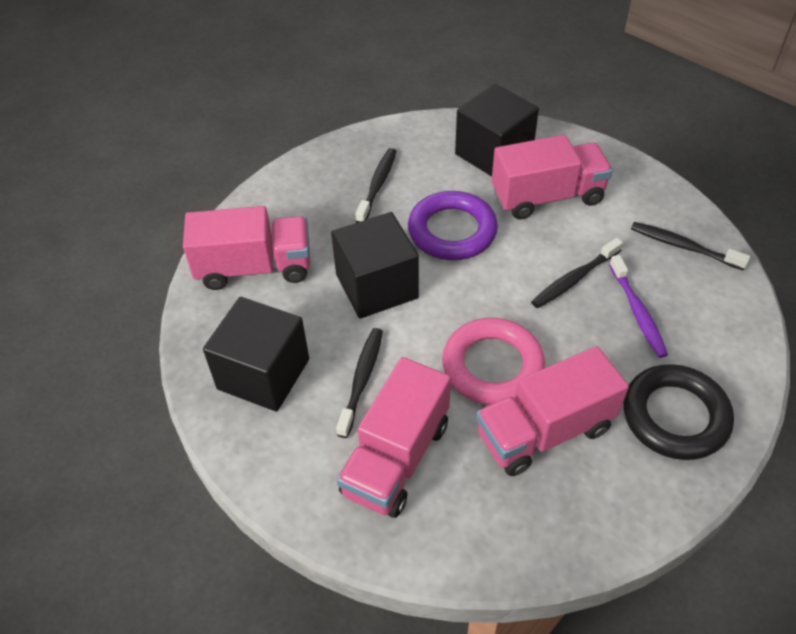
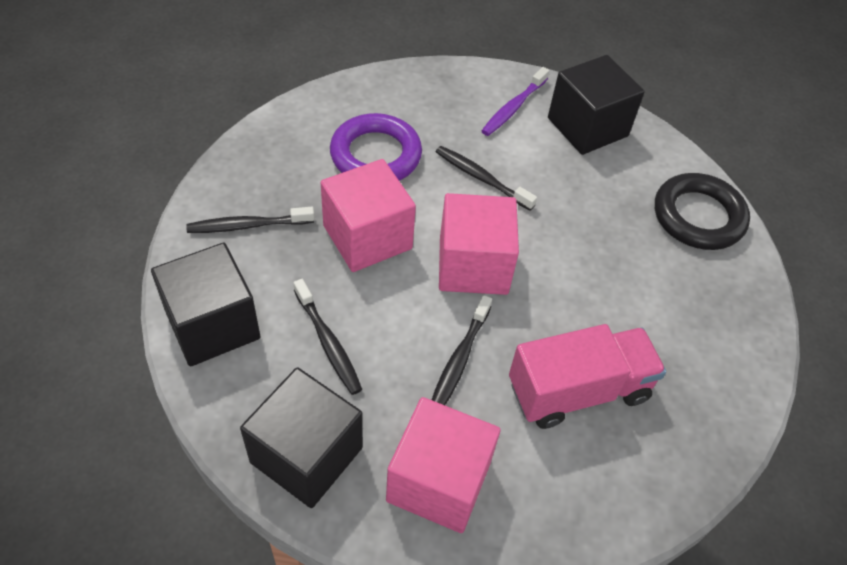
pink cube: none = 0 -> [321,159,416,272] [386,397,501,533] [439,193,519,295] = 3
pink ring: [442,318,545,405] = 1 -> none = 0
pink truck: [183,206,310,290] [337,357,451,518] [476,346,629,476] [492,135,613,219] = 4 -> [509,324,666,429] = 1

